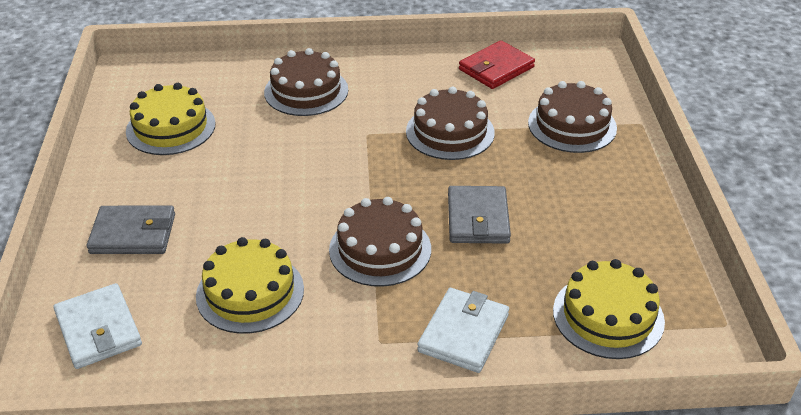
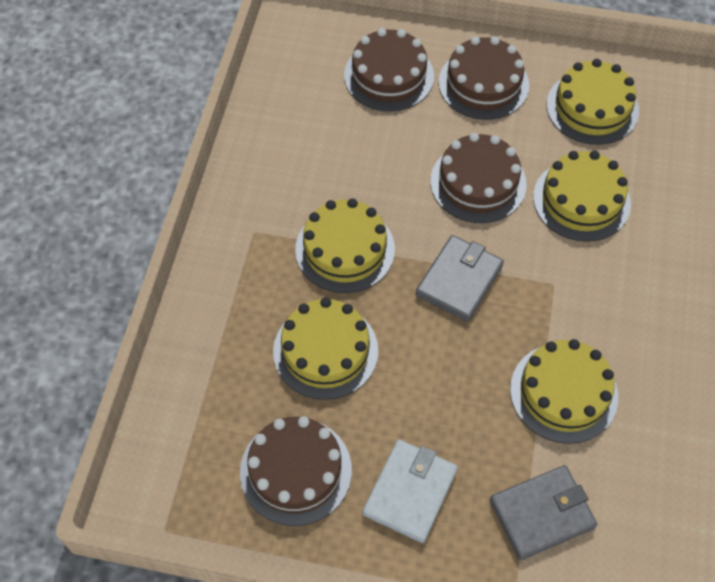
red wallet: [459,40,535,89] = 1 -> none = 0
white wallet: [53,283,142,369] [417,288,509,373] = 2 -> [362,439,458,543] = 1
yellow cake: [126,83,216,155] [196,237,304,334] [553,259,665,359] = 3 -> [273,297,378,400] [295,198,395,293] [510,339,618,444] [533,151,631,242] [547,59,639,145] = 5

